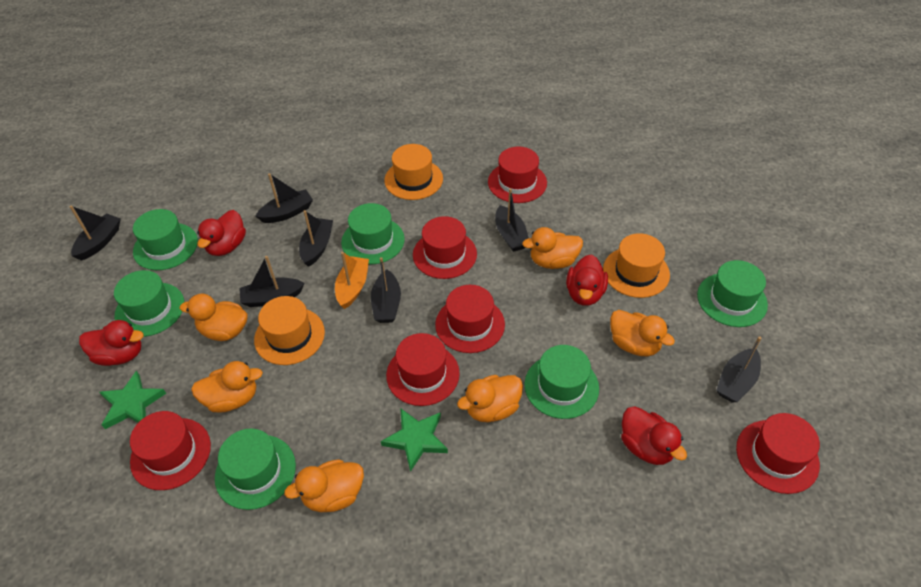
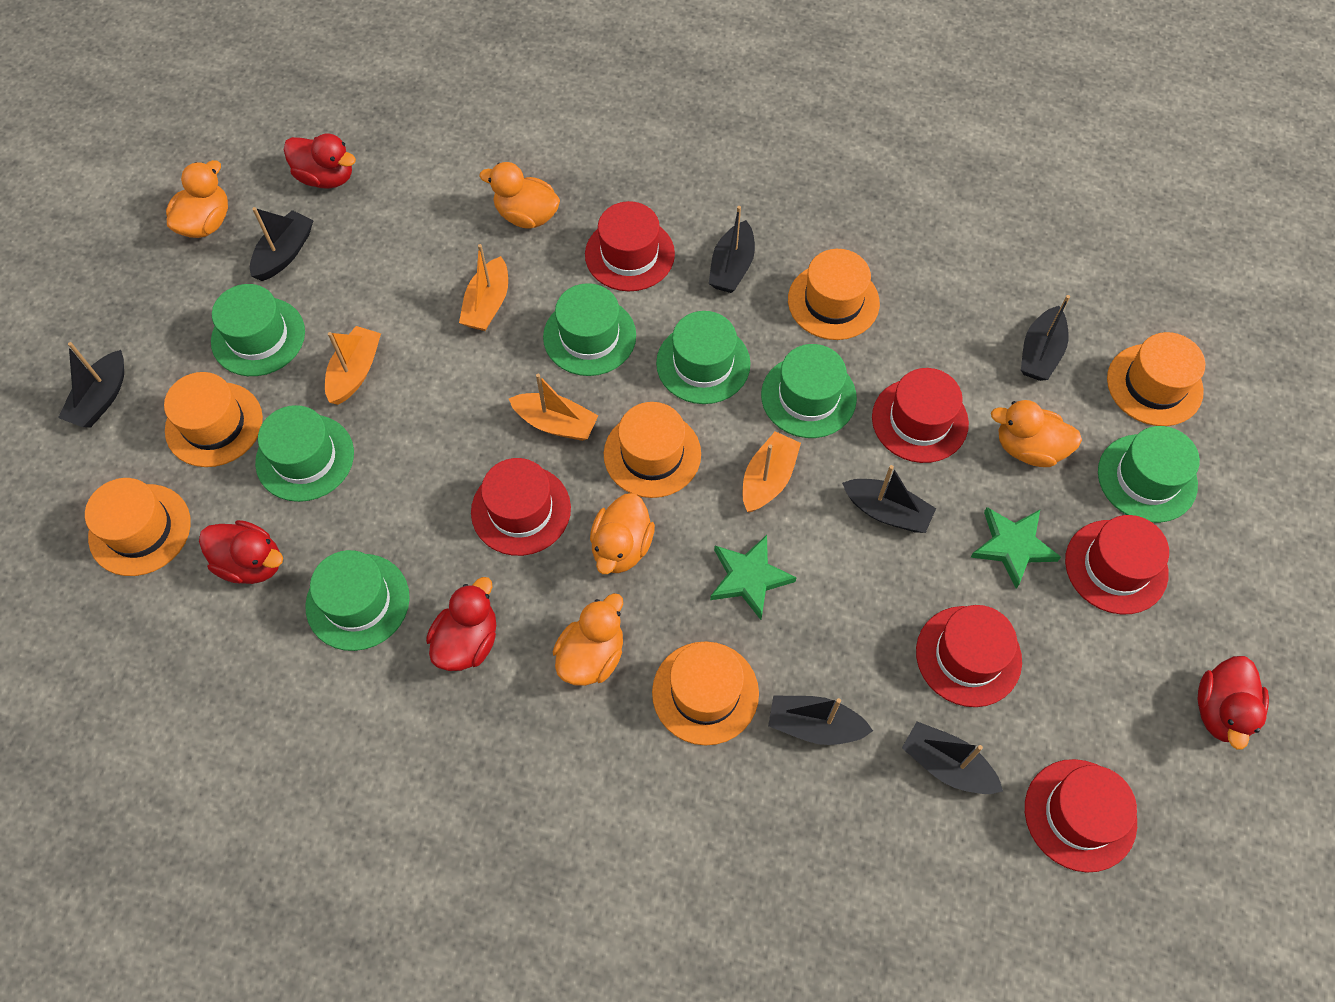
green hat: [114,270,184,337] [133,209,198,270] [215,428,296,510] [341,203,405,264] [524,345,599,419] [697,260,768,327] = 6 -> [211,284,305,376] [255,405,354,502] [305,550,410,651] [543,283,636,376] [656,311,751,404] [761,344,857,438] [1098,426,1200,523] = 7
orange boat: [335,252,369,309] = 1 -> [325,326,381,405] [459,244,508,331] [509,374,599,441] [743,431,801,512] = 4
orange duck: [180,294,248,341] [191,361,263,413] [284,459,364,512] [457,375,523,422] [522,227,583,269] [610,310,675,356] = 6 -> [166,160,228,238] [479,162,560,228] [553,593,623,686] [590,493,655,574] [991,400,1082,467] = 5
orange hat: [254,296,325,365] [384,144,443,200] [603,233,670,298] = 3 -> [85,478,191,576] [164,372,263,467] [604,402,701,498] [652,641,759,745] [788,249,880,340] [1107,332,1205,426] = 6

